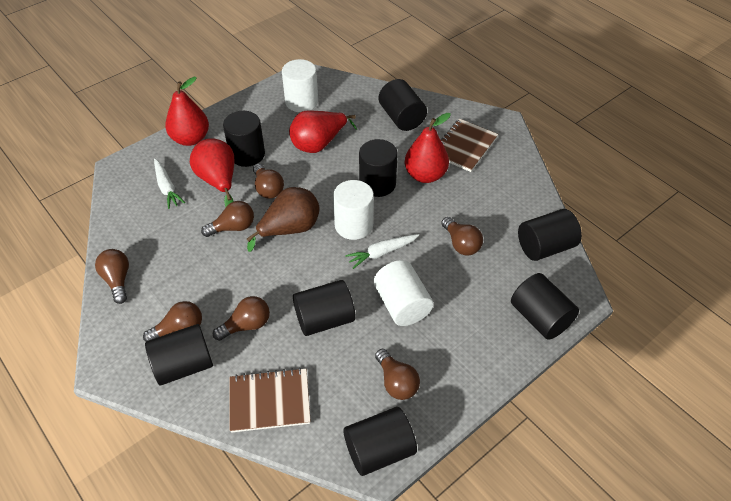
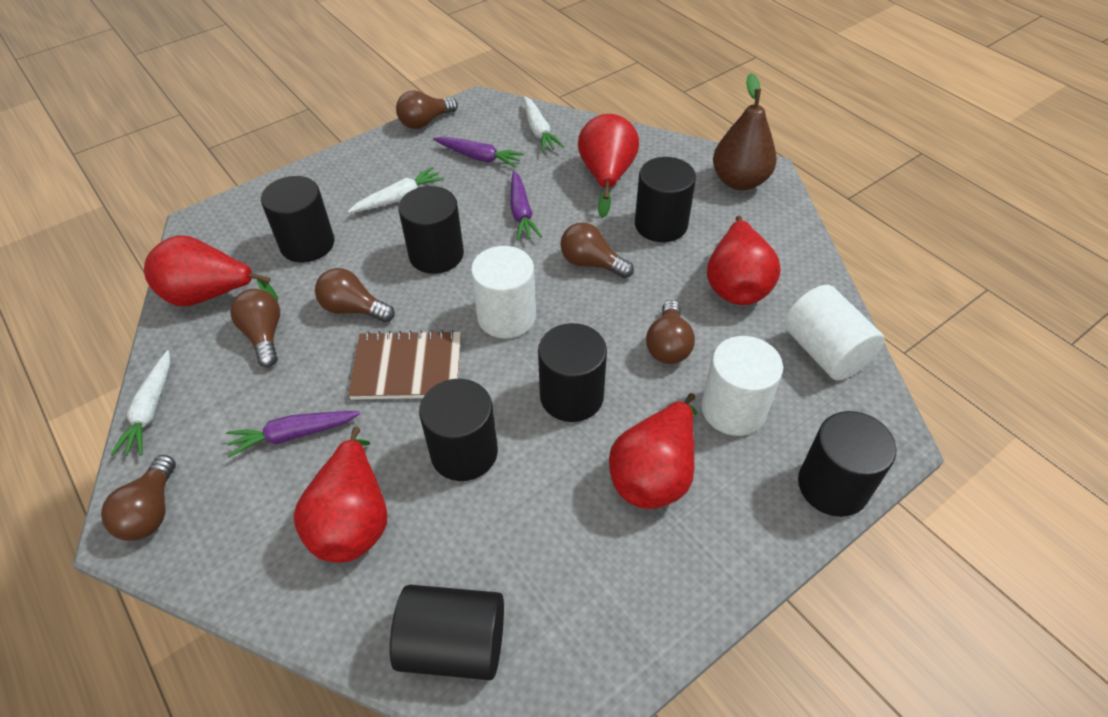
black cylinder: [145,324,213,385] [223,111,265,167] [293,280,355,336] [343,407,417,476] [359,139,398,197] [379,79,427,131] [511,273,579,340] [518,209,582,261] = 8 -> [261,176,334,263] [390,585,504,680] [398,186,464,274] [419,379,498,481] [538,323,607,422] [635,157,696,242] [798,411,896,517] = 7
brown light bulb: [95,249,129,304] [143,301,202,342] [201,201,254,237] [213,296,270,341] [253,163,284,199] [375,349,420,400] [441,217,483,256] = 7 -> [101,455,176,541] [230,289,280,367] [315,268,395,322] [396,90,458,129] [560,222,634,278] [646,300,695,364] = 6
brown notebook: [230,368,311,433] [441,119,498,172] = 2 -> [348,330,461,400] = 1
purple carrot: none = 0 -> [226,411,361,457] [433,136,524,168] [510,171,542,241] = 3
red pear: [165,77,209,146] [190,138,235,207] [289,110,357,153] [405,113,451,183] = 4 -> [144,235,278,306] [294,427,388,563] [578,114,639,218] [609,393,697,509] [707,216,781,305] = 5
white carrot: [154,159,185,209] [345,234,419,269] = 2 -> [110,350,171,456] [348,167,444,213] [524,96,564,152] = 3

